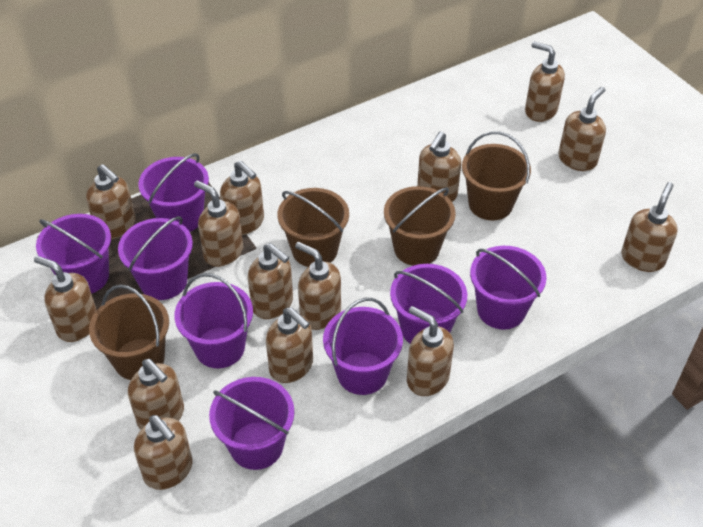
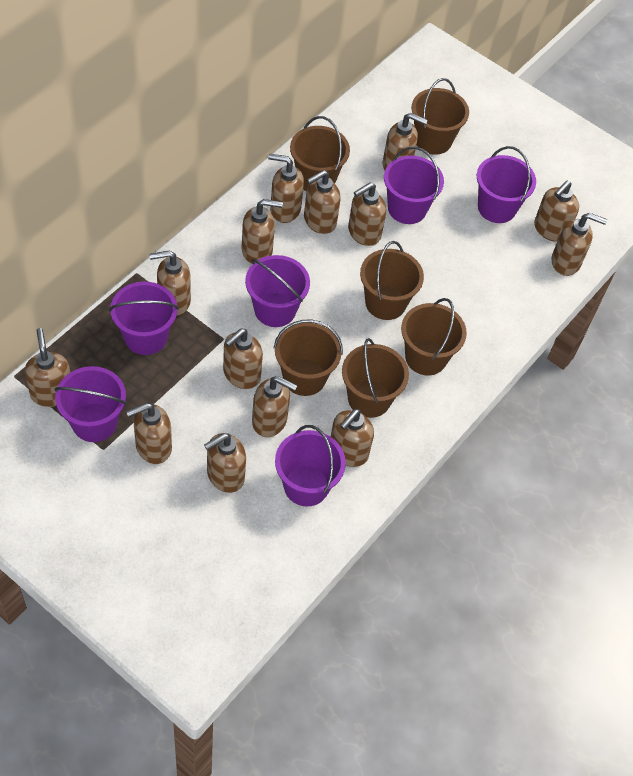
brown bucket: [89,284,169,380] [278,188,349,267] [384,186,456,266] [462,131,531,221] = 4 -> [274,320,343,396] [290,116,350,191] [342,338,409,418] [360,241,424,320] [401,298,467,375] [411,78,469,155] = 6
purple bucket: [36,214,111,294] [118,216,193,300] [138,153,209,232] [174,273,253,368] [209,377,294,470] [323,298,403,395] [390,264,467,344] [470,246,547,330] = 8 -> [54,366,126,442] [109,281,179,355] [245,255,310,327] [275,425,346,506] [384,147,444,224] [477,146,536,223] = 6

